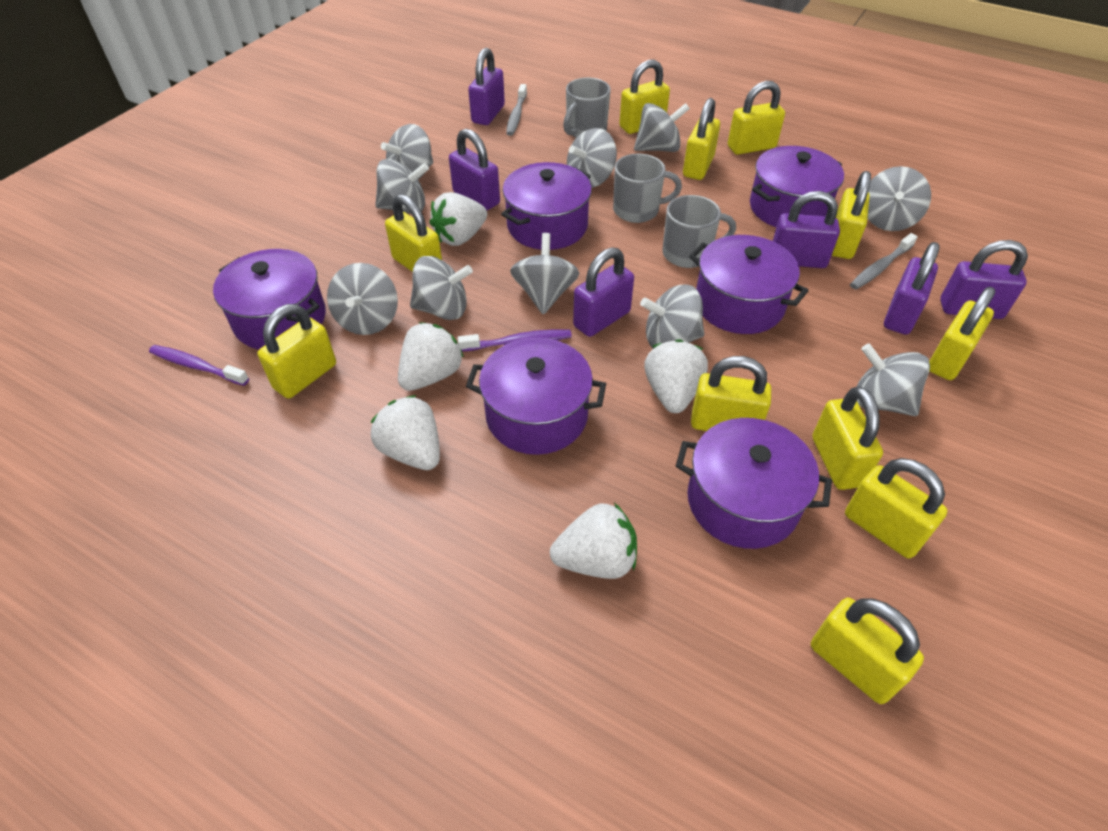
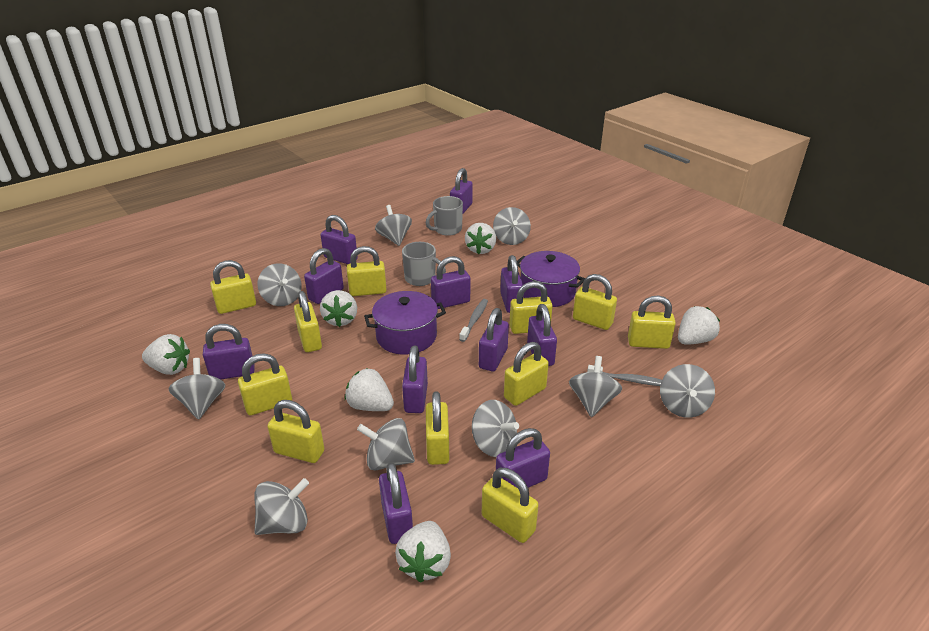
grey mug: [563,78,611,138] [613,154,682,223] [662,195,736,268] = 3 -> [402,242,446,286] [426,196,463,236] = 2
grey spinning top: [327,263,398,335] [375,159,429,214] [381,124,433,180] [410,256,473,320] [510,233,579,314] [567,128,617,188] [634,103,690,152] [640,285,704,349] [856,343,930,416] [867,166,931,231] = 10 -> [168,358,226,420] [254,478,309,535] [257,263,302,306] [357,418,415,470] [375,205,412,246] [472,400,519,457] [493,207,531,245] [569,356,622,417] [660,364,715,418] = 9
purple padlock: [449,129,500,210] [468,48,505,125] [573,247,634,337] [773,191,840,268] [884,242,940,334] [940,240,1028,319] = 6 -> [203,324,254,380] [304,248,344,304] [321,215,358,264] [379,462,413,544] [402,345,428,413] [431,256,470,309] [450,168,473,213] [479,308,509,371] [496,428,550,488] [500,255,523,313] [527,304,557,366] = 11
purple pot: [213,249,326,350] [466,338,606,455] [501,162,592,250] [676,418,832,549] [689,235,809,334] [750,146,844,227] = 6 -> [364,291,446,355] [517,251,585,307] = 2
purple toothbrush: [149,345,249,386] [458,330,572,351] = 2 -> none = 0
white strawberry: [371,395,440,470] [398,322,464,391] [430,192,487,246] [550,503,637,579] [644,339,708,413] = 5 -> [142,334,190,375] [320,290,357,327] [345,368,394,411] [395,521,451,583] [465,223,496,254] [678,306,720,345] = 6

